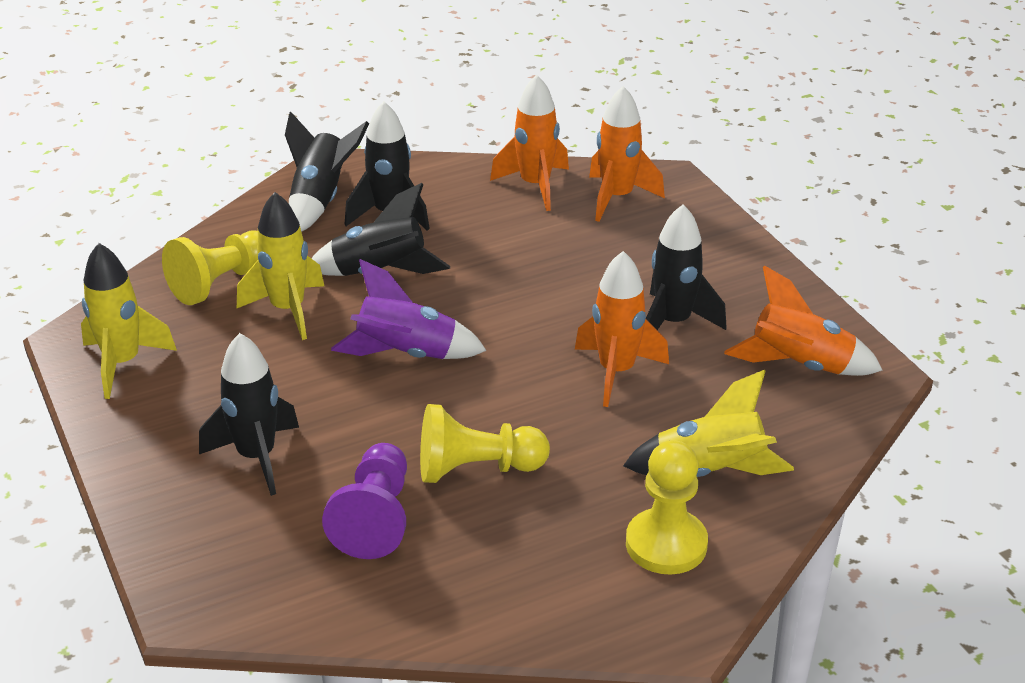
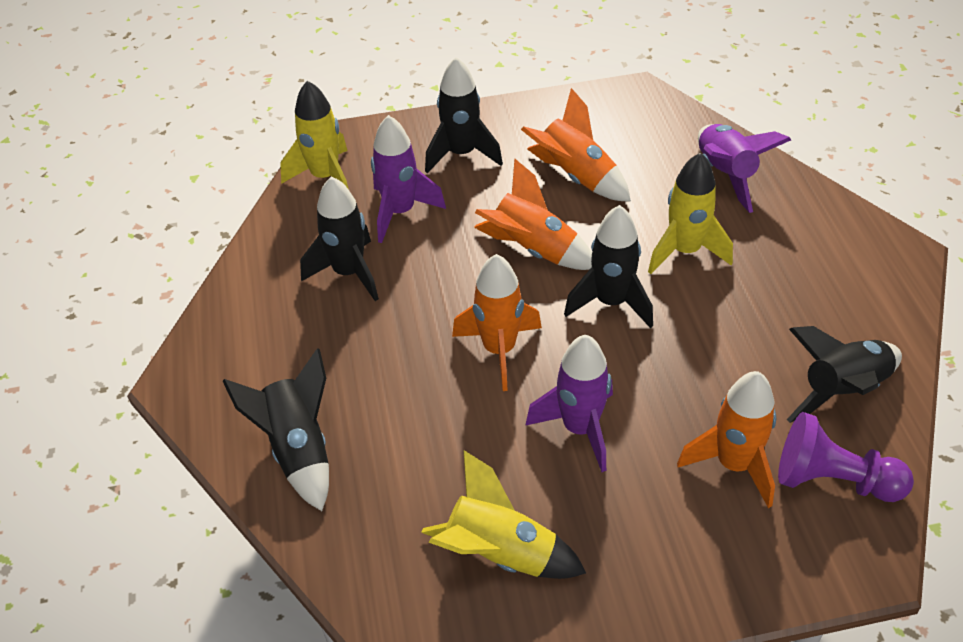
purple rocket: [331,259,486,359] = 1 -> [371,115,446,243] [525,335,613,472] [698,124,791,213] = 3
yellow pawn: [162,231,258,305] [420,404,550,483] [626,440,708,575] = 3 -> none = 0

